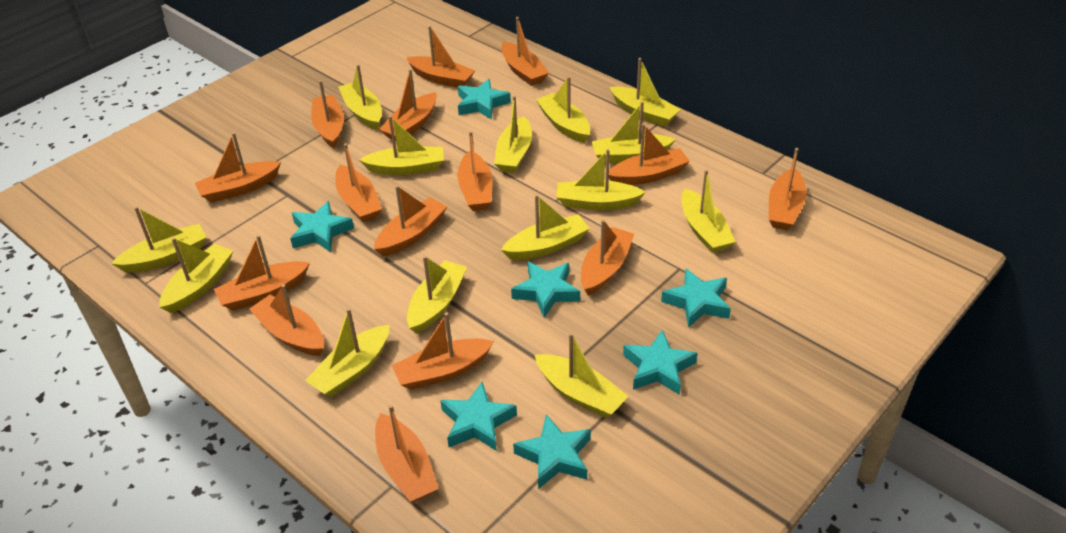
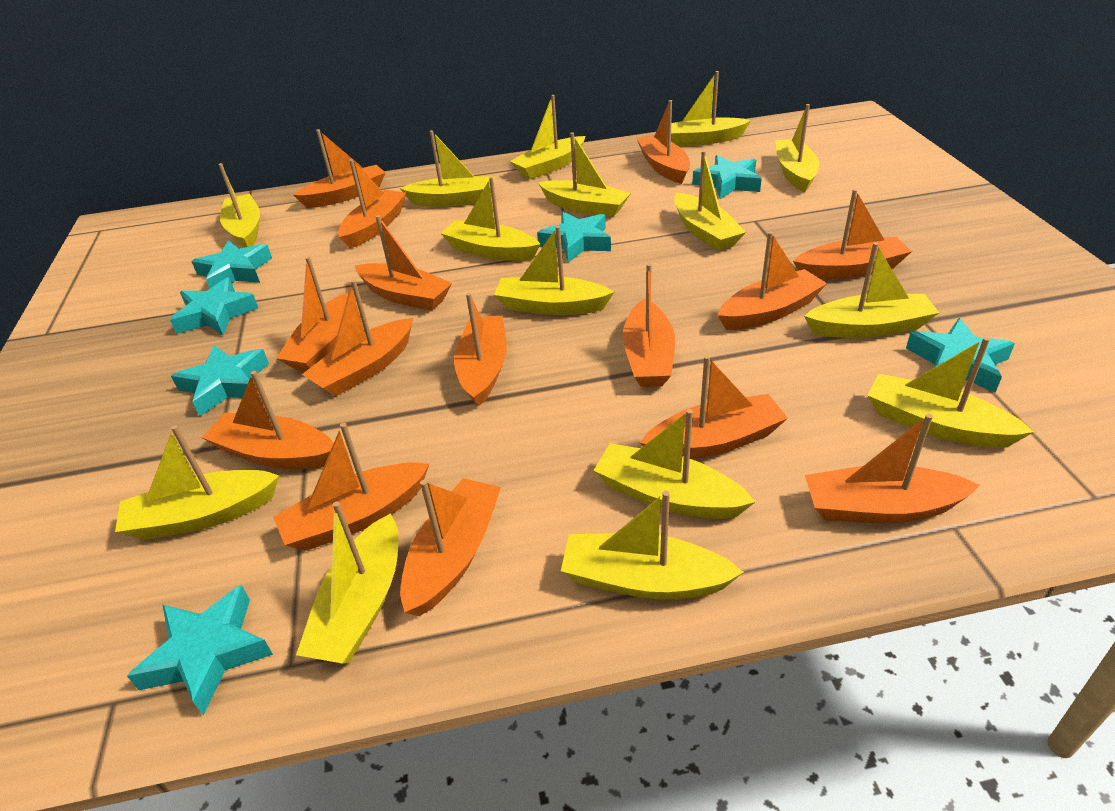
yellow boat: [111,206,206,273] [159,237,233,313] [305,308,389,397] [338,64,382,130] [359,115,444,175] [407,256,467,334] [494,96,532,173] [501,194,590,260] [535,333,628,418] [536,76,590,143] [556,149,646,210] [592,101,676,163] [610,58,681,127] [681,169,736,253] = 14 -> [115,425,279,540] [218,163,260,248] [296,501,398,664] [400,130,495,207] [441,177,541,261] [494,226,614,315] [510,95,585,179] [538,132,631,217] [561,491,744,600] [593,409,755,519] [671,71,751,146] [674,151,746,251] [775,104,819,193] [804,242,939,338] [867,337,1034,448] = 15

